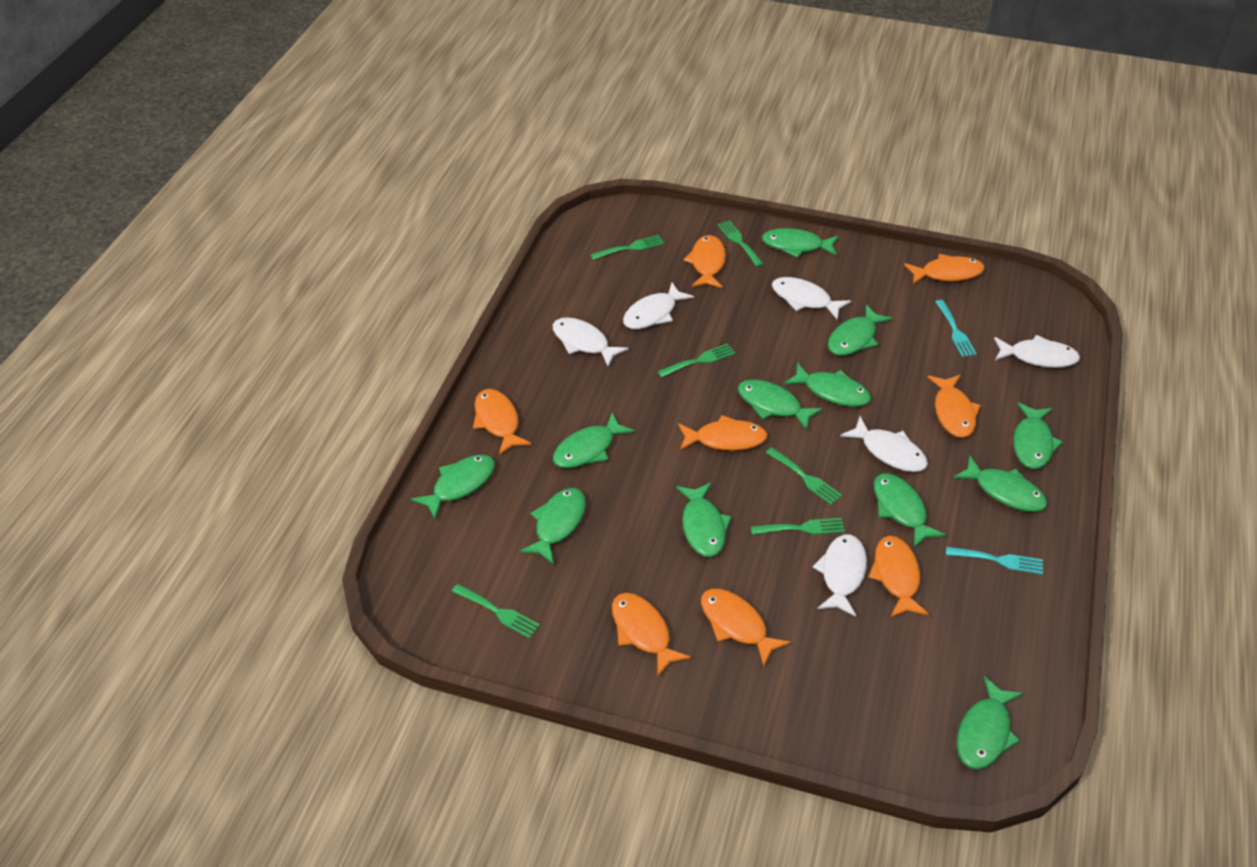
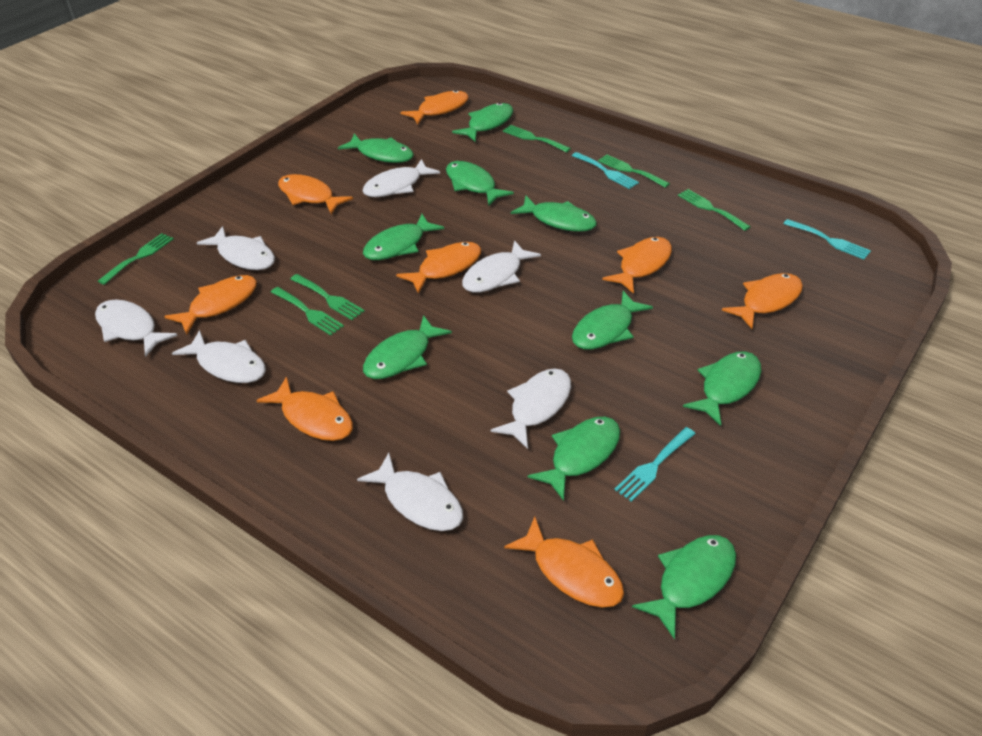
green fish: [411,455,495,519] [520,488,586,564] [553,412,635,468] [676,482,732,557] [738,379,823,431] [762,228,839,258] [784,362,871,407] [828,304,893,356] [874,473,946,548] [953,455,1048,512] [957,676,1024,769] [1013,402,1063,469] = 12 -> [338,134,414,163] [363,214,444,260] [363,315,452,379] [446,161,514,206] [452,103,513,142] [511,196,597,232] [527,417,620,501] [572,291,653,350] [632,535,736,640] [683,351,761,426] = 10
turquoise fork: [935,300,977,357] [946,547,1043,575] = 2 -> [572,152,639,189] [614,427,696,502] [784,219,871,260] = 3
white fish: [553,317,629,366] [623,283,694,329] [772,277,851,320] [813,534,867,617] [840,416,928,472] [994,335,1080,368] = 6 -> [95,299,178,357] [172,330,266,383] [197,226,275,270] [357,453,463,531] [362,159,440,197] [462,240,541,293] [490,369,571,449] = 7

